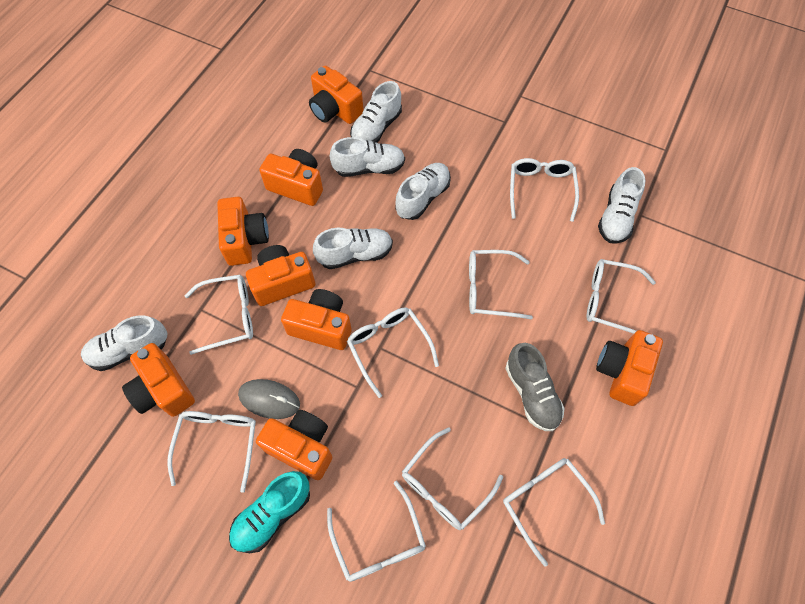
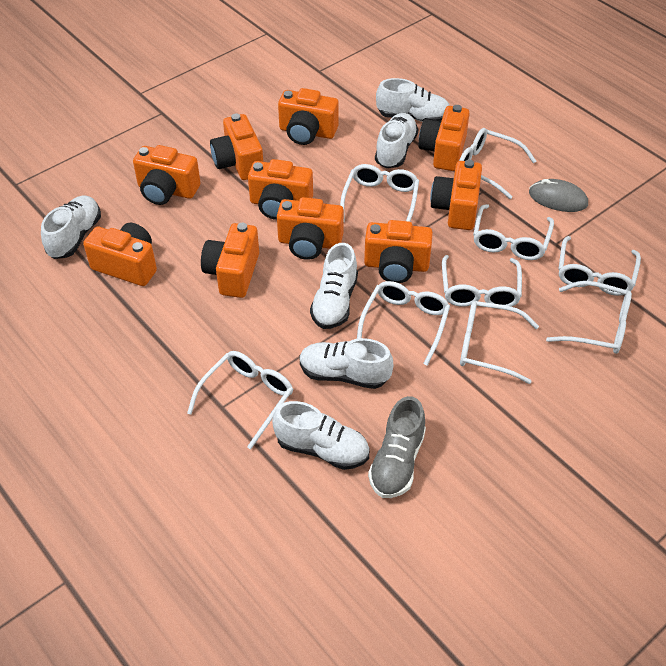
orange camera: [122,343,195,417] [217,197,269,266] [246,245,315,306] [256,410,333,480] [259,149,323,206] [281,289,352,350] [309,66,364,124] [596,330,663,406] = 8 -> [83,223,157,286] [133,145,201,205] [201,223,259,298] [210,113,263,180] [248,159,313,220] [277,197,344,260] [278,88,339,145] [364,220,433,283] [418,105,470,171] [430,160,482,230] = 10
turquoise shoe: [229,471,310,553] = 1 -> none = 0

